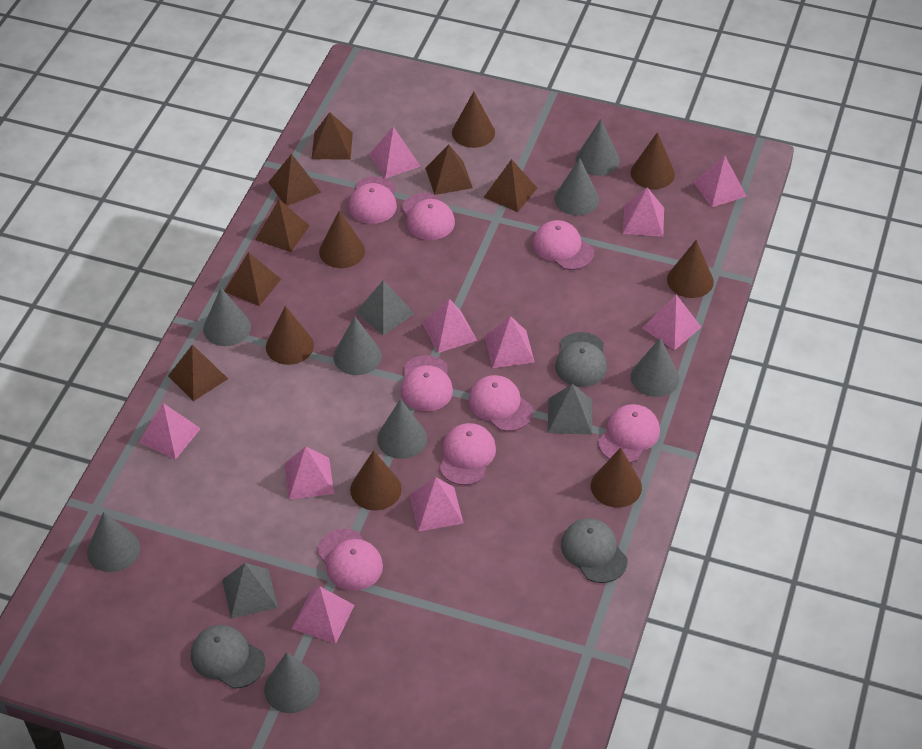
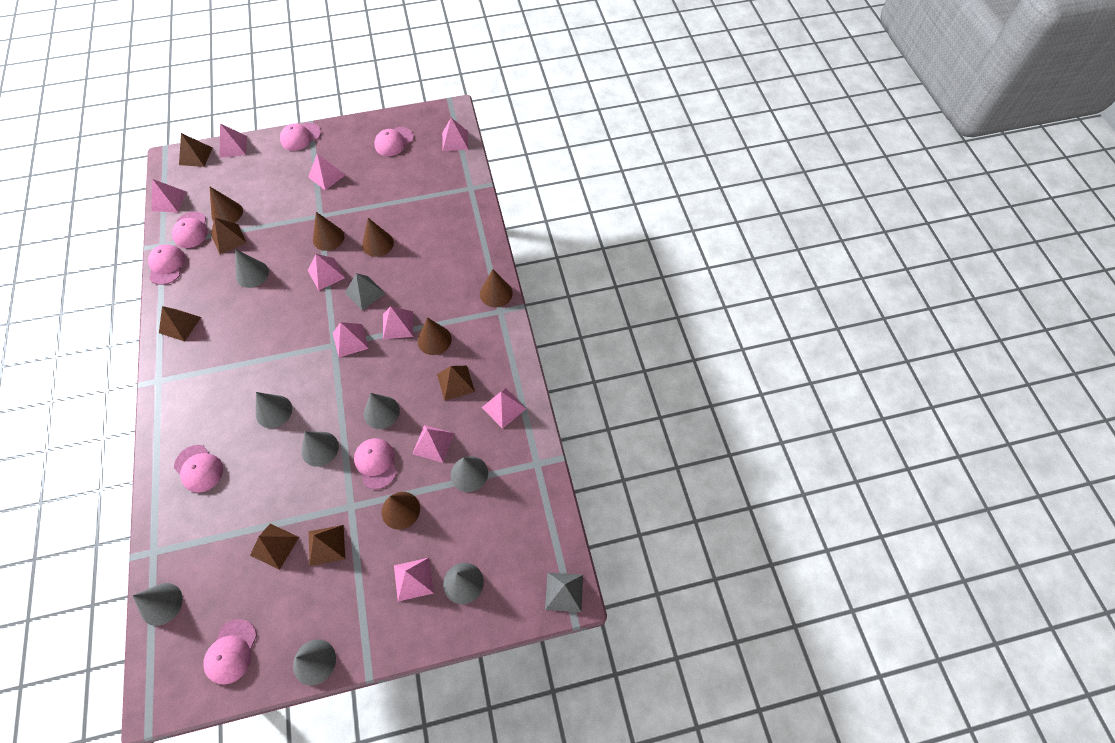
brown cone: [266,306,314,365] [319,211,365,268] [350,450,402,511] [452,91,495,148] [591,447,642,508] [631,132,675,189] [667,240,714,298] = 7 -> [210,187,243,223] [313,212,344,251] [362,218,394,257] [381,492,420,530] [418,317,452,355] [480,269,513,307] = 6
brown pyramid: [168,345,228,401] [225,252,281,306] [255,200,310,252] [268,154,321,206] [312,112,353,160] [425,145,473,195] [483,159,537,212] = 7 -> [159,306,201,342] [179,133,212,167] [211,218,247,254] [250,524,299,570] [309,525,345,566] [437,366,475,401] = 6
grey cap: [191,625,265,689] [555,332,607,387] [561,518,628,583] = 3 -> none = 0
grey pyramid: [222,563,278,619] [355,280,414,336] [548,384,592,435] = 3 -> [345,273,386,310] [545,572,583,612] = 2
pink cap: [317,528,383,591] [349,176,397,224] [401,193,455,240] [401,355,453,411] [439,423,496,485] [468,375,533,431] [533,220,594,270] [598,404,660,463] = 8 -> [148,244,185,285] [172,212,208,248] [174,445,223,493] [203,619,257,685] [280,123,321,151] [354,438,397,489] [374,127,414,156] = 7

